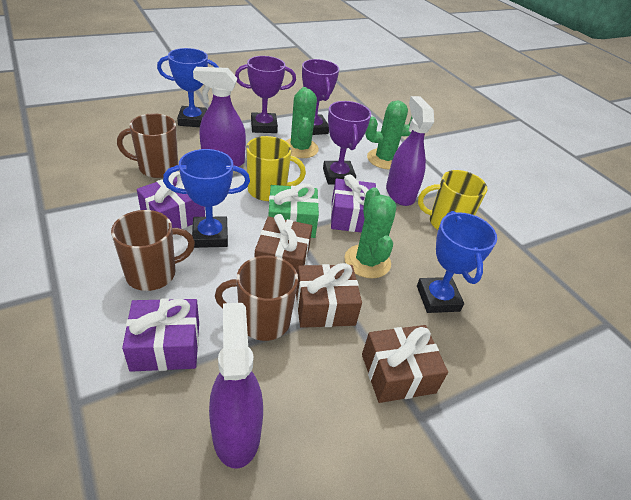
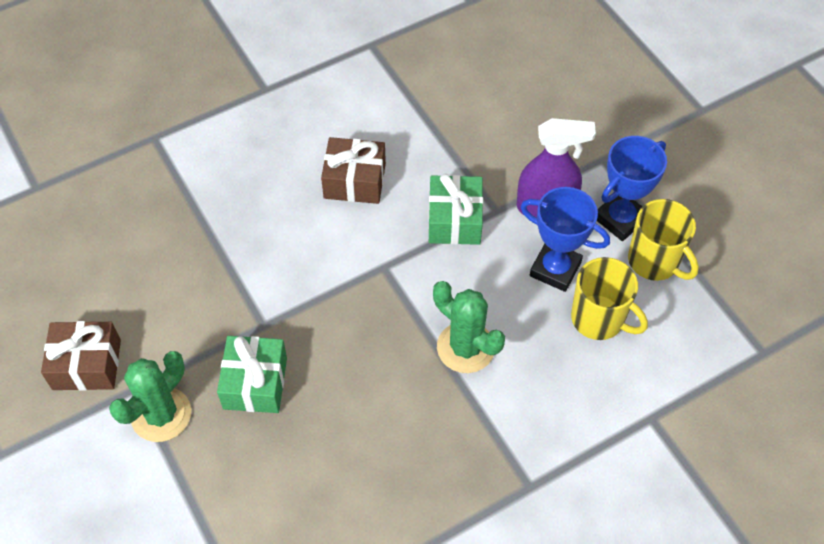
blue trophy: [157,48,218,127] [163,149,250,248] [417,211,497,313] = 3 -> [521,187,610,292] [597,136,667,241] = 2
brown gift: [255,214,312,272] [296,263,362,328] [362,325,448,403] = 3 -> [41,321,121,391] [321,137,386,204] = 2
brown mug: [111,210,195,291] [117,113,178,178] [215,256,298,341] = 3 -> none = 0
green cactus: [286,87,319,158] [345,187,396,278] [365,100,412,170] = 3 -> [109,351,191,442] [433,281,505,373] = 2
green gift: [268,183,319,238] = 1 -> [217,336,287,413] [428,174,483,245] = 2
purple gift: [122,298,199,372] [137,171,205,229] [331,175,376,232] = 3 -> none = 0
purple spray bottle: [193,67,246,167] [209,303,263,469] [386,96,434,206] = 3 -> [517,118,596,218] = 1
purple trophy: [235,56,296,133] [302,59,339,135] [323,101,371,185] = 3 -> none = 0

